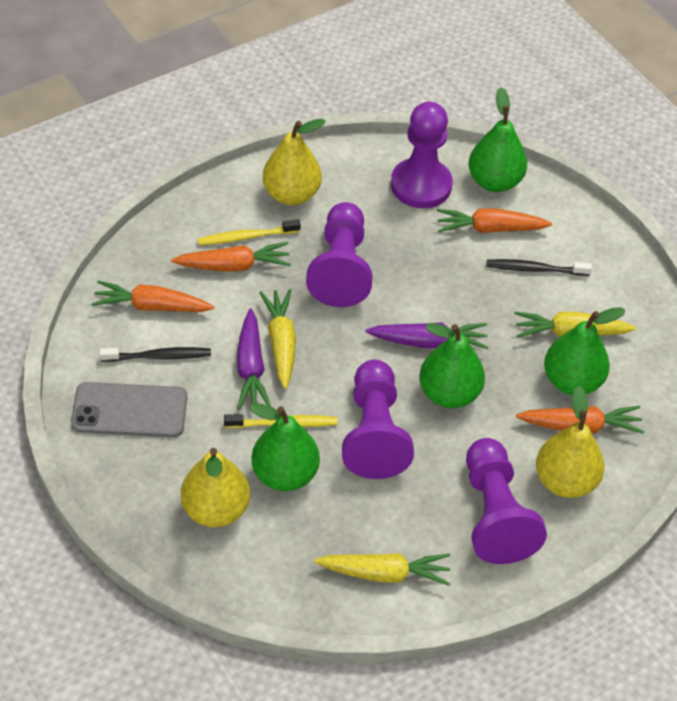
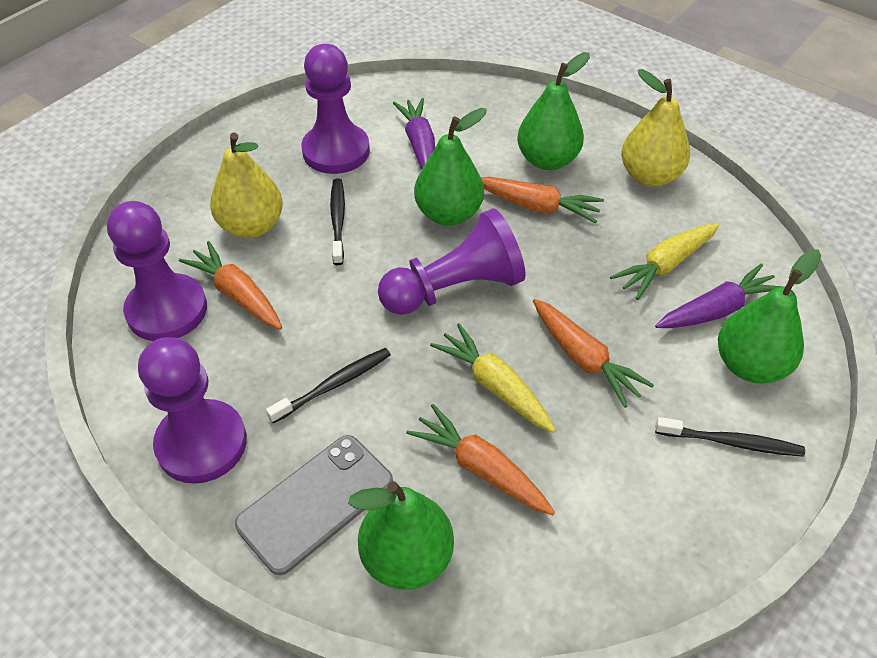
black toothbrush: [100,347,211,362] [486,259,592,276] = 2 -> [266,348,391,423] [330,178,345,265] [655,417,805,457] = 3
yellow carrot: [259,289,296,389] [314,553,451,586] [514,312,636,338] = 3 -> [430,323,556,433] [610,223,719,300] = 2
yellow pear: [181,448,250,527] [262,119,326,205] [536,385,605,498] = 3 -> [210,133,283,238] [621,69,690,187] = 2
yellow toothbrush: [198,219,301,245] [224,414,337,428] = 2 -> none = 0

